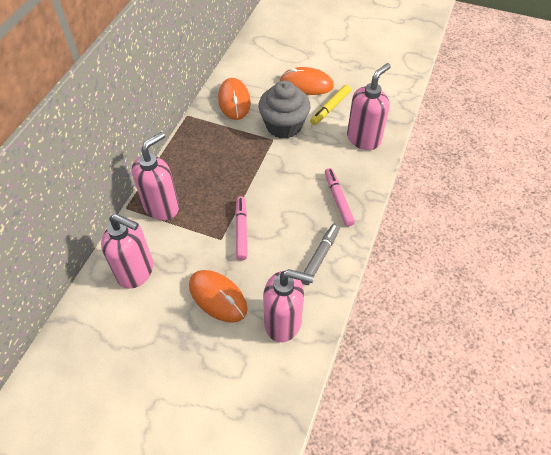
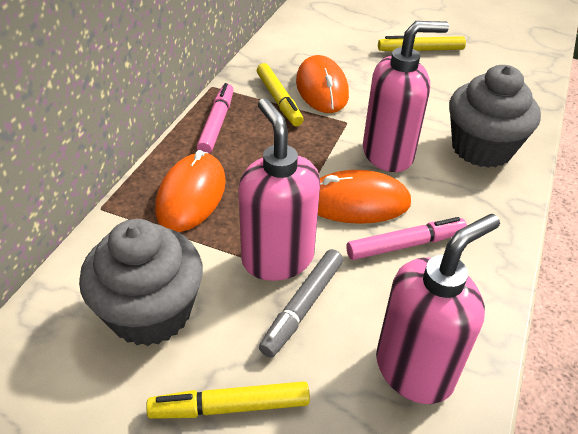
grey cupcake: [258,80,310,139] = 1 -> [79,219,203,346] [449,65,541,168] = 2
pink soap dispenser: [101,214,153,289] [132,132,179,221] [263,269,314,342] [347,63,391,150] = 4 -> [238,98,320,281] [363,21,449,172] [376,214,500,404] = 3
yellow marker: [310,85,351,125] = 1 -> [146,381,310,419] [257,63,304,126] [378,36,466,51] = 3

